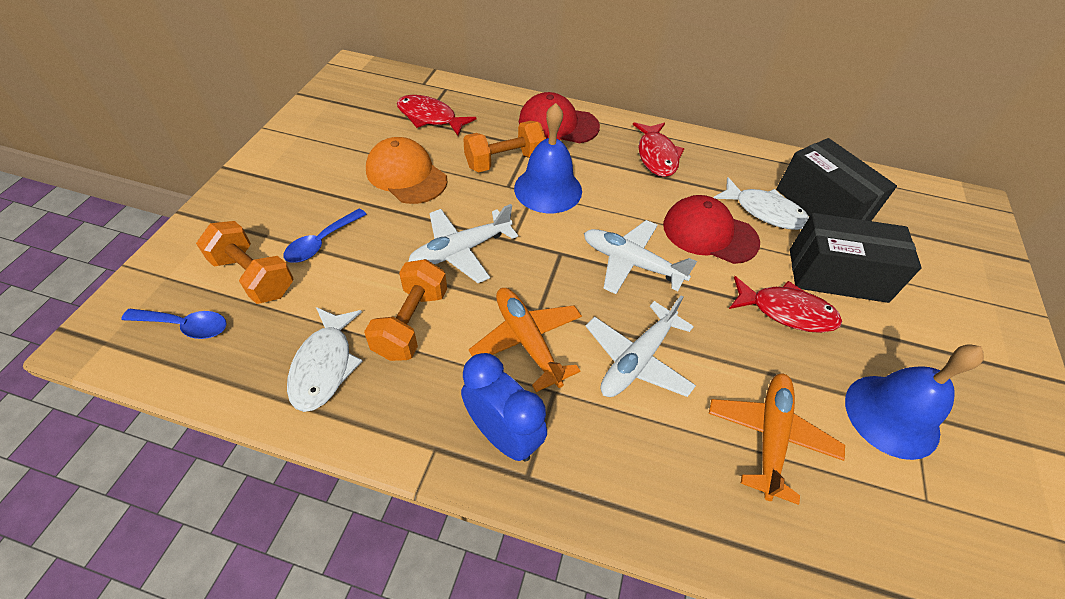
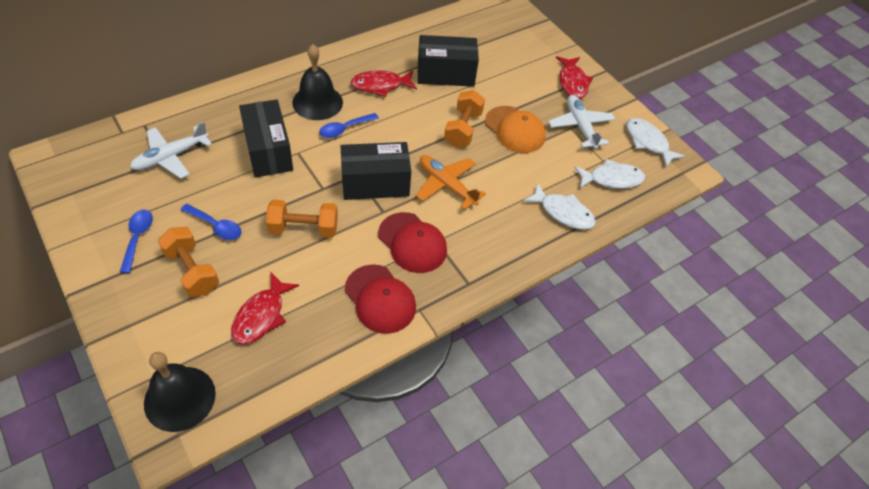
black bell: none = 0 -> [144,352,216,432] [292,44,343,120] = 2
black box: [776,138,897,221] [790,213,922,303] = 2 -> [239,99,293,178] [341,142,411,200] [418,35,479,87] = 3
blue bell: [514,103,582,213] [845,344,984,460] = 2 -> none = 0
blue clock: [461,353,547,462] = 1 -> none = 0
blue spoon: [121,309,227,339] [283,209,367,263] = 2 -> [120,210,153,273] [181,204,242,240] [319,113,379,138] = 3
orange plane: [469,288,582,392] [709,373,845,505] = 2 -> [416,155,486,210] = 1
white fish: [287,307,362,412] [714,177,809,230] = 2 -> [523,183,596,230] [574,159,645,189] [626,118,686,167] = 3
white plane: [408,204,518,283] [584,220,697,294] [586,295,696,397] = 3 -> [130,122,212,179] [548,95,615,149] = 2

